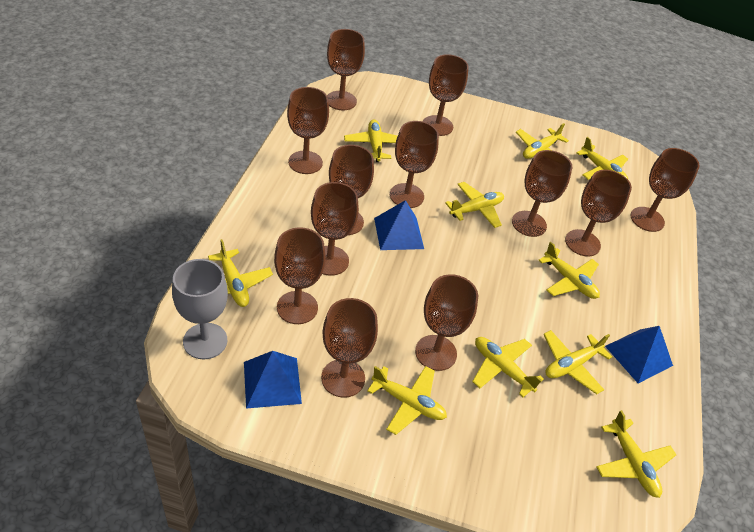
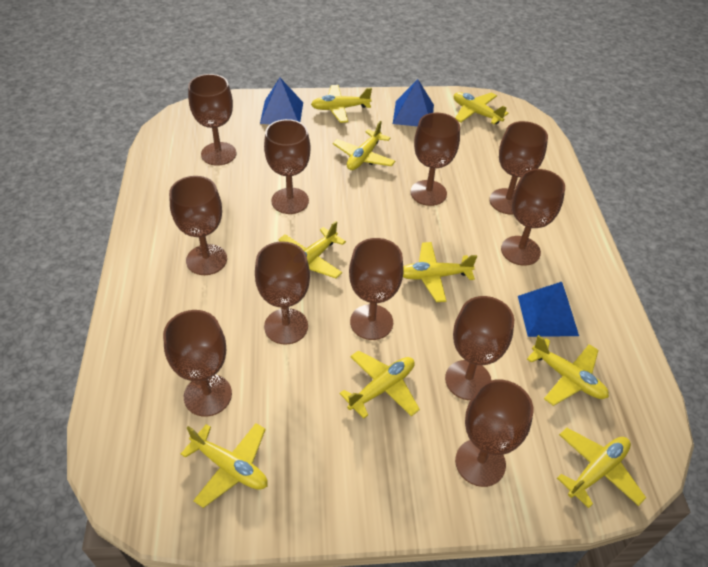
brown goblet: [274,227,326,324] [287,87,329,174] [311,182,359,276] [321,298,378,398] [327,29,365,110] [329,145,374,235] [390,121,439,208] [415,274,478,371] [423,54,469,136] [512,150,572,237] [565,170,632,256] [631,148,700,232] = 12 -> [163,310,232,417] [169,176,227,275] [188,74,236,166] [255,241,310,345] [264,119,311,214] [349,238,404,340] [411,113,460,206] [445,296,514,400] [455,379,533,487] [490,121,548,215] [501,169,565,266] = 11
grey goblet: [172,259,228,359] = 1 -> none = 0
yellow plane: [208,239,273,307] [344,119,397,162] [367,366,447,435] [445,182,504,228] [472,337,544,397] [516,123,569,159] [538,242,600,299] [543,330,612,394] [576,137,628,180] [596,410,676,498] = 10 -> [181,423,268,508] [278,221,346,278] [311,85,372,123] [333,121,395,170] [339,350,420,419] [403,242,477,302] [454,92,508,124] [527,335,609,406] [557,428,646,508] = 9

